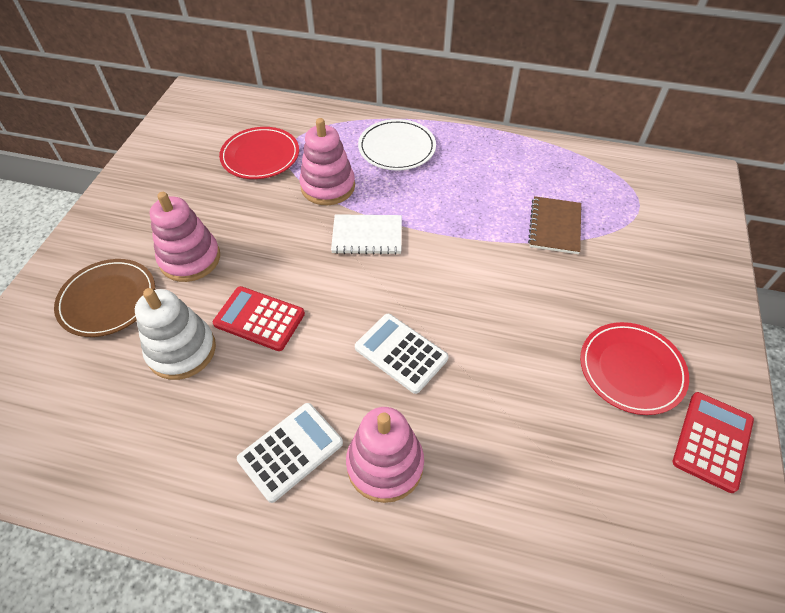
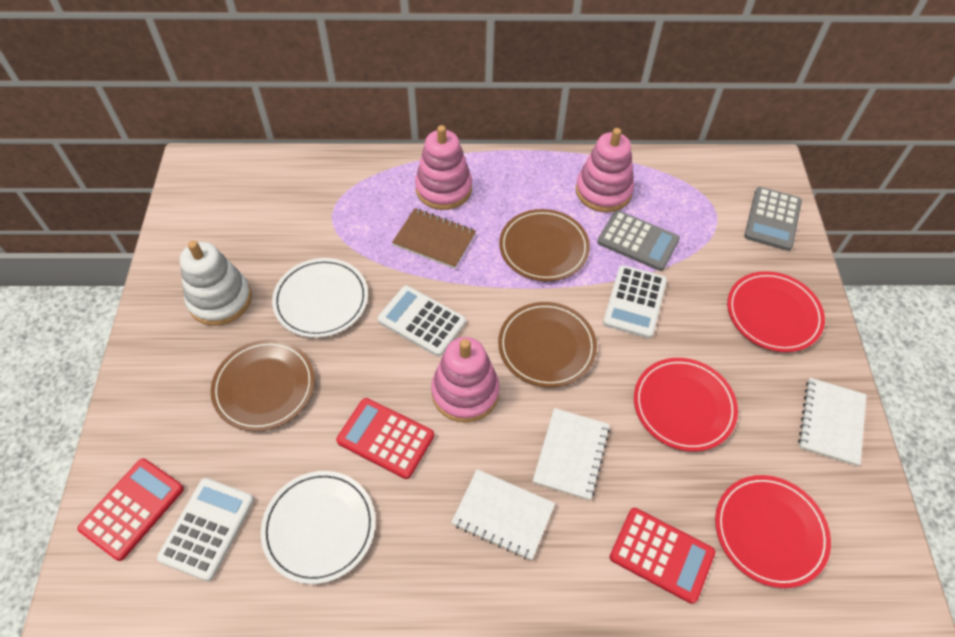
brown plate: [54,259,155,337] = 1 -> [211,340,315,431] [498,302,597,387] [499,209,590,281] = 3
grey calculator: none = 0 -> [597,210,680,271] [744,187,802,251] = 2
red calculator: [213,286,305,351] [673,392,754,493] = 2 -> [77,458,184,561] [336,398,434,479] [610,508,715,604] = 3
red plate: [219,127,299,179] [580,322,689,415] = 2 -> [634,358,738,452] [715,475,831,588] [727,271,825,352] = 3
white calculator: [237,403,343,503] [355,314,448,394] = 2 -> [157,478,254,581] [377,285,466,356] [603,265,667,338] = 3
white notebook: [331,214,402,255] = 1 -> [451,469,555,560] [533,408,610,500] [798,378,867,466] = 3
white plate: [358,119,436,170] = 1 -> [261,471,376,584] [272,258,368,338] = 2

